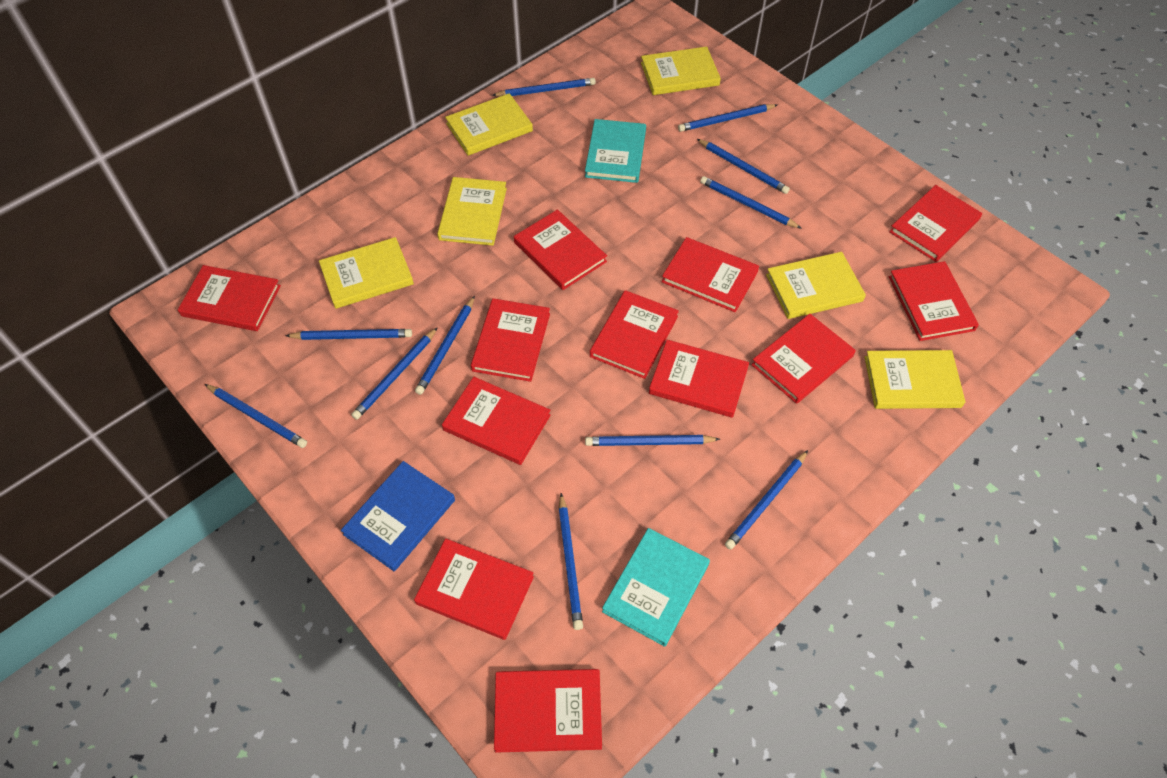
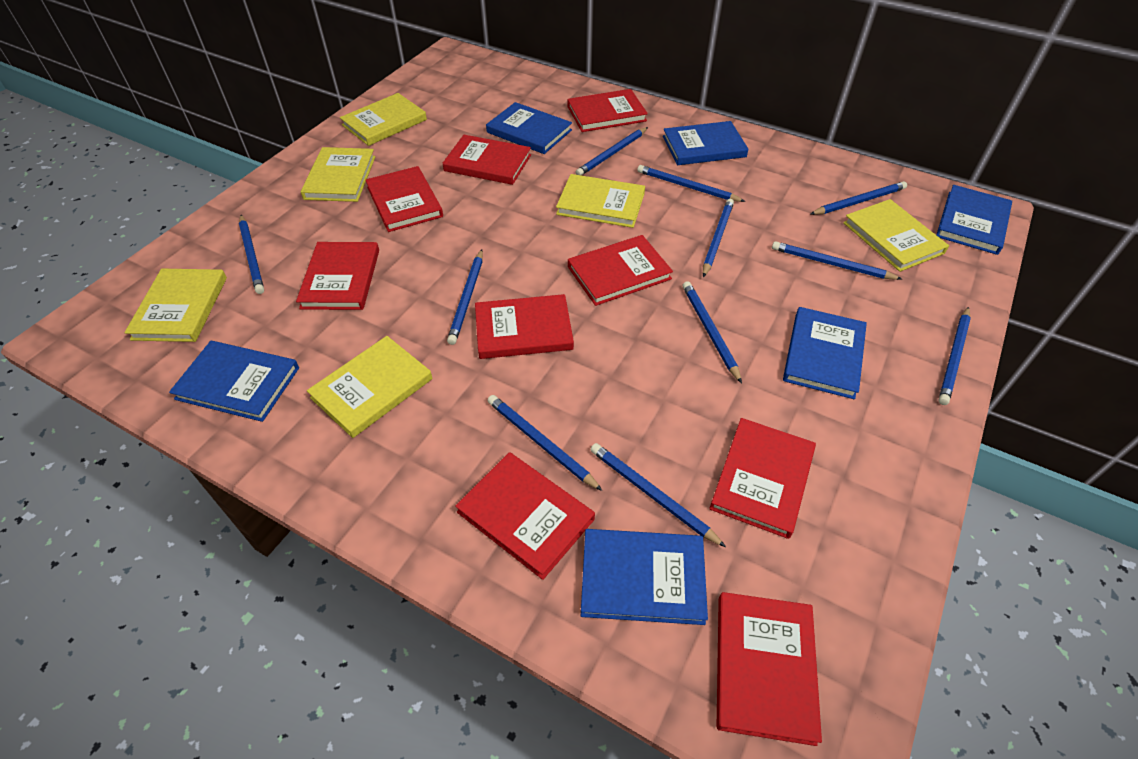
blue book: [341,461,455,571] = 1 -> [169,341,299,422] [486,102,572,154] [581,529,708,625] [663,121,748,165] [783,307,867,399] [936,185,1012,255] = 6
red book: [178,265,281,331] [414,539,534,640] [442,377,551,465] [471,298,550,382] [494,669,602,752] [514,209,607,290] [590,290,679,379] [649,340,749,418] [662,237,759,312] [751,314,856,404] [889,185,982,262] [889,261,979,341] = 12 -> [296,242,379,310] [365,166,443,232] [443,135,531,185] [455,452,595,580] [475,294,574,359] [568,89,648,132] [568,235,673,306] [709,418,816,539] [717,592,822,746] = 9
turquoise book: [585,119,646,183] [602,528,710,647] = 2 -> none = 0

